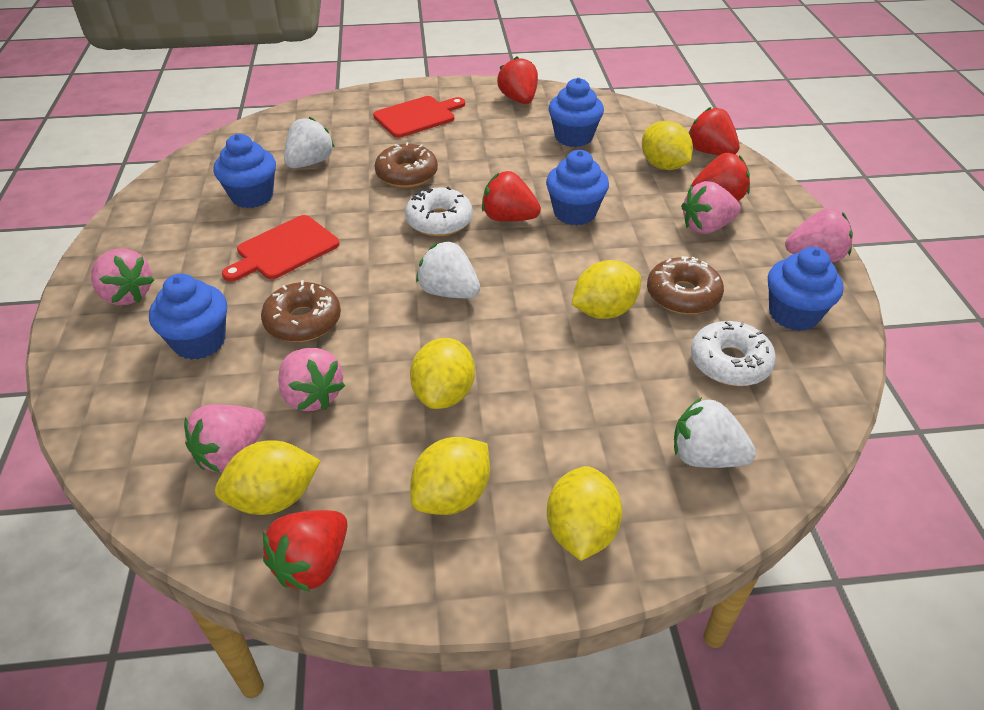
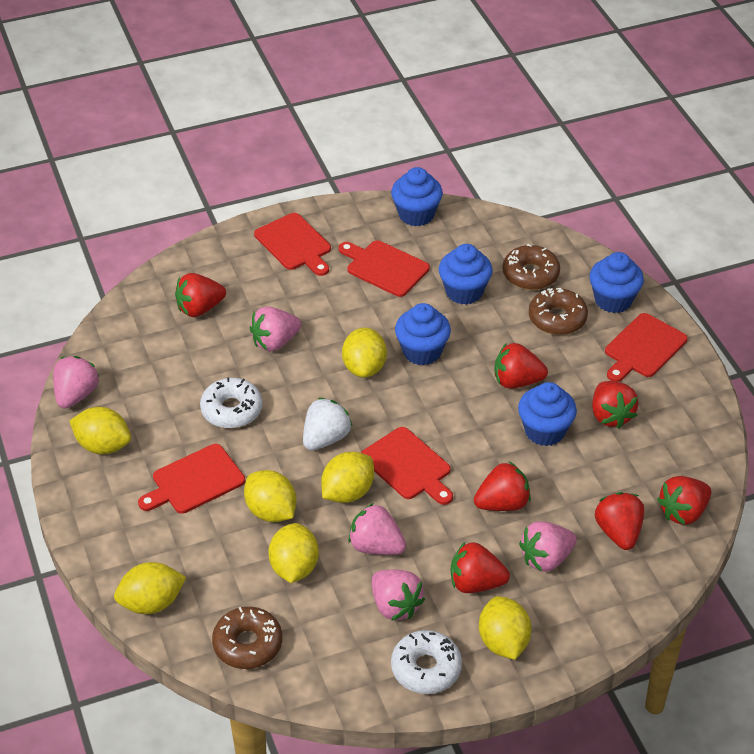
red cutting board: [222,215,340,282] [373,96,465,138] = 2 -> [138,444,245,514] [254,213,331,276] [339,240,430,297] [361,427,453,505] [605,313,687,382] = 5
red strawberry: [263,510,347,592] [482,171,541,222] [497,57,538,104] [689,107,740,155] [691,153,750,201] = 5 -> [175,273,226,317] [451,542,510,593] [474,462,531,511] [494,343,548,389] [592,381,639,429] [595,492,644,550] [657,476,711,525] = 7
white strawberry: [284,117,334,168] [416,241,480,298] [674,397,756,468] = 3 -> [303,398,352,450] = 1
yellow lemon: [215,440,320,515] [410,338,475,409] [410,437,490,515] [547,466,623,561] [572,260,641,319] [642,121,693,170] = 6 -> [70,407,131,454] [114,562,186,614] [244,470,296,522] [269,523,319,583] [321,452,374,503] [342,328,387,378] [479,596,532,660] = 7

